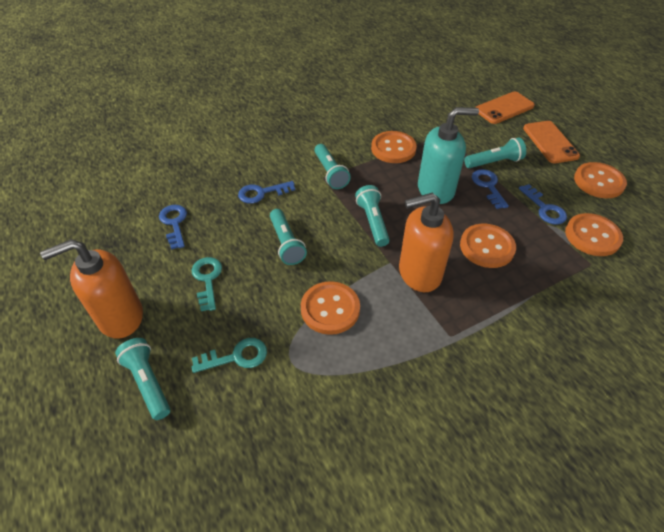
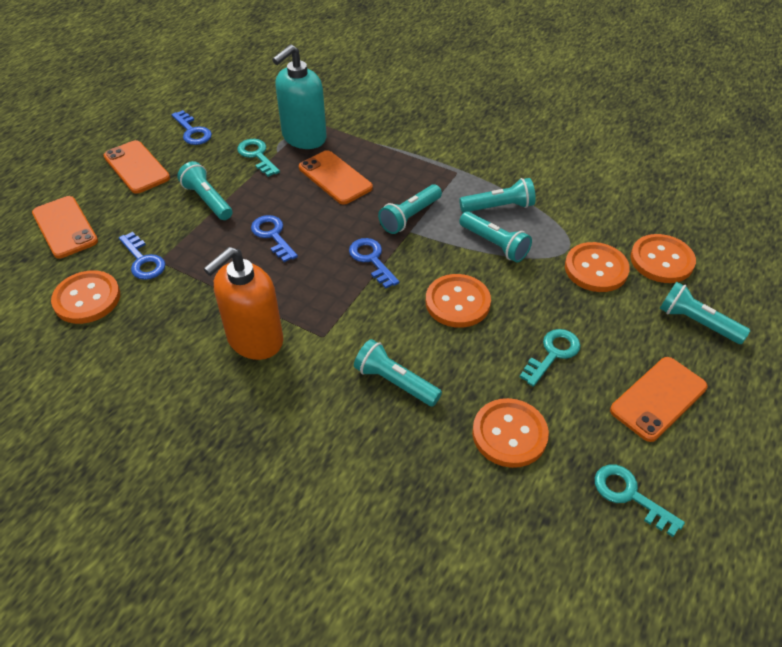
orange phone: [475,92,535,124] [523,121,580,163] = 2 -> [32,196,98,258] [104,140,170,194] [299,150,373,204] [610,357,708,442] = 4
orange soap dispenser: [40,239,143,339] [399,193,454,292] = 2 -> [204,247,283,360] = 1
turquoise flashlight: [115,338,171,420] [270,209,307,265] [314,144,351,189] [355,185,390,247] [464,137,526,168] = 5 -> [177,161,232,220] [354,339,442,407] [378,184,442,234] [459,178,536,213] [459,211,532,263] [660,282,750,344] = 6
turquoise key: [191,338,267,373] [192,257,222,311] = 2 -> [237,139,280,177] [520,329,581,387] [595,465,685,537] = 3

